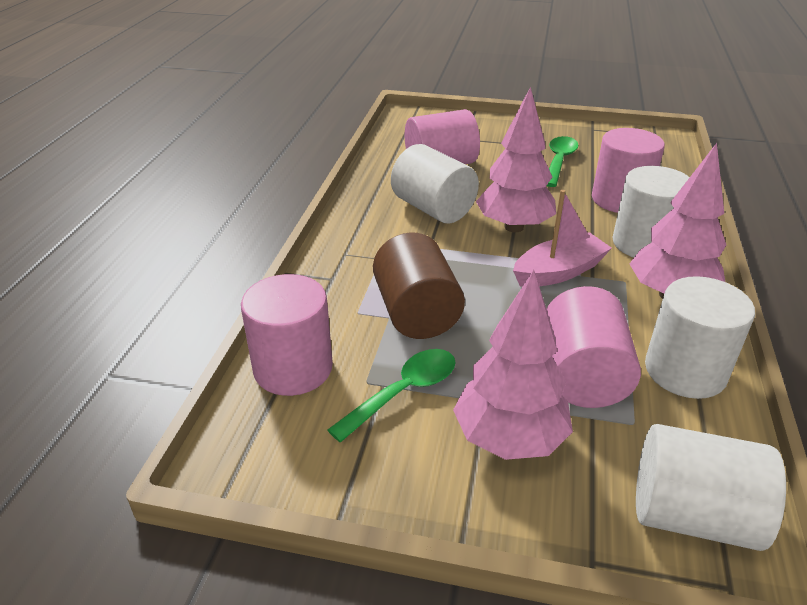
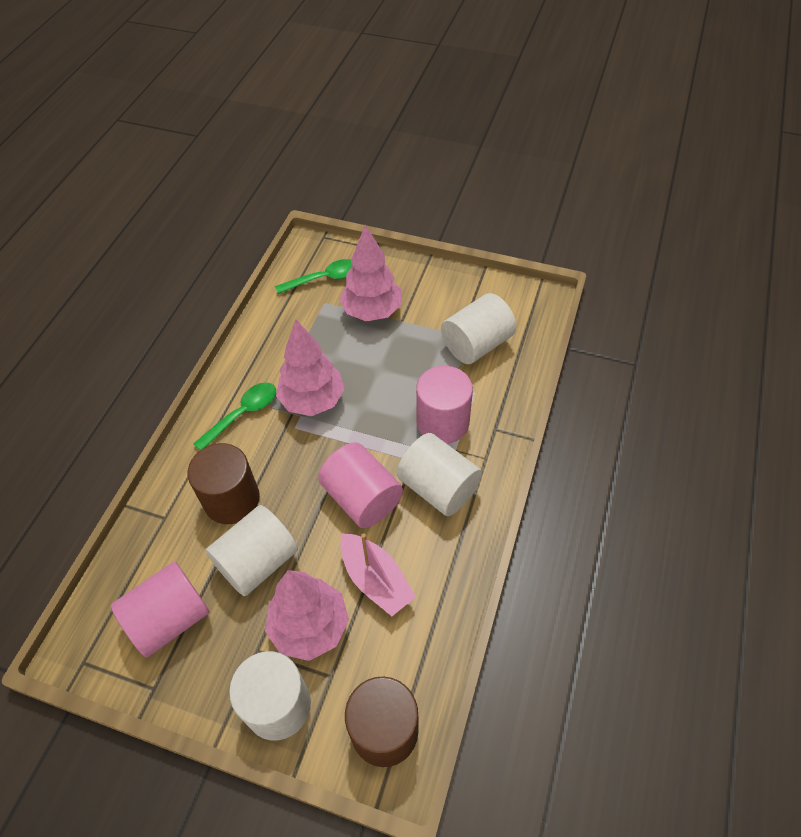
brown cylinder: [373,232,465,339] = 1 -> [187,443,260,524] [345,677,418,767] = 2
pink cylinder: [241,274,333,396] [405,109,480,164] [546,286,641,408] [592,128,665,213] = 4 -> [111,562,209,657] [318,442,403,528] [416,366,473,444] = 3

